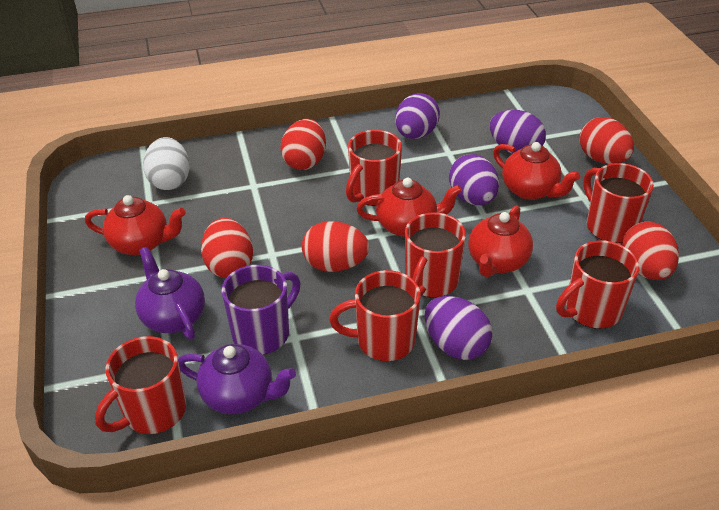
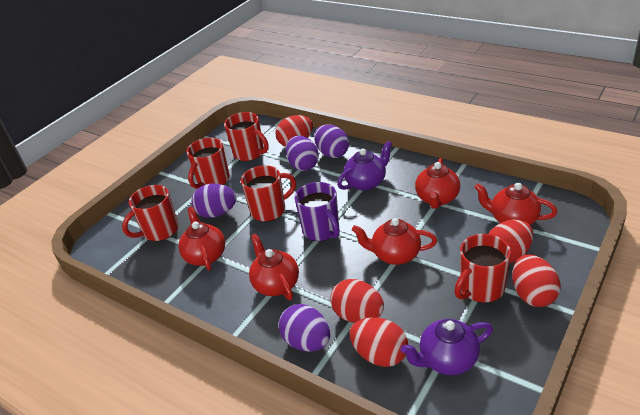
red mug: [95,336,186,434] [329,270,420,361] [346,130,402,206] [405,212,466,298] [556,240,639,329] [583,163,654,243] = 6 -> [122,185,179,241] [186,138,230,189] [224,112,269,161] [241,165,296,222] [454,234,511,303] = 5
red teapot: [85,195,186,255] [356,178,462,237] [468,206,533,277] [493,142,580,200] = 4 -> [178,207,225,271] [249,234,299,300] [352,218,437,265] [415,158,460,209] [474,183,557,225] = 5
white egg: [143,137,190,190] = 1 -> none = 0

